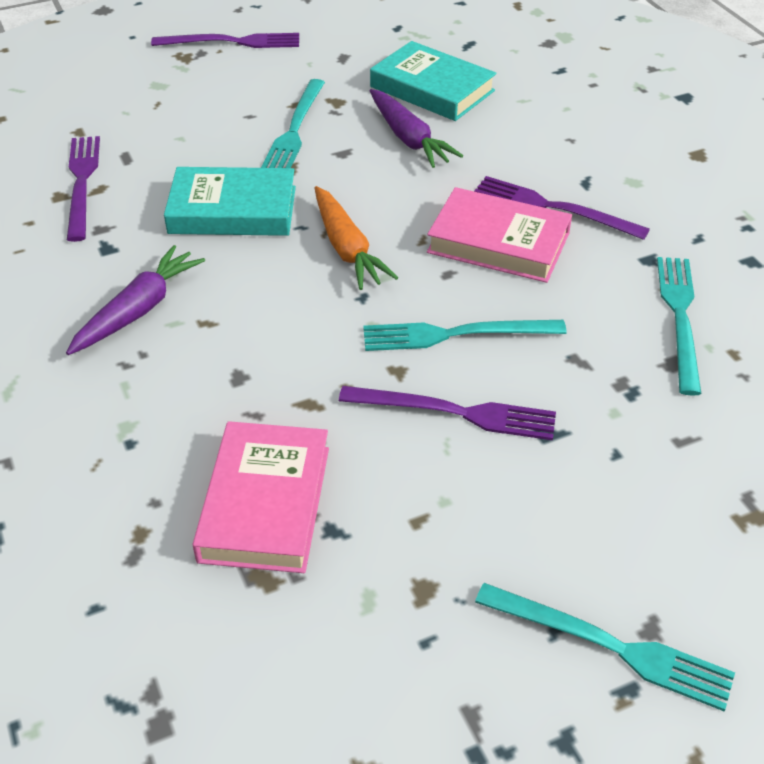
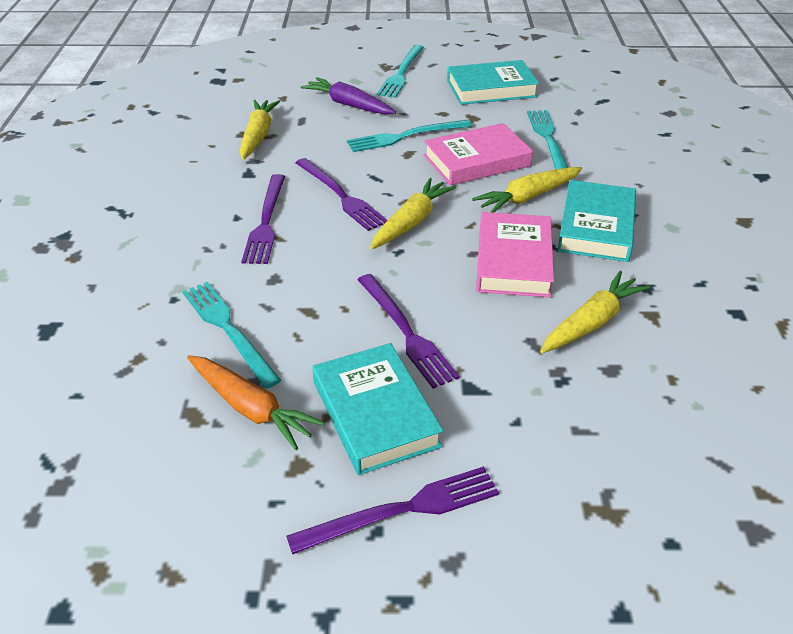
purple carrot: [66,245,205,355] [370,89,463,168] = 2 -> [301,77,396,114] = 1
turquoise book: [164,167,296,236] [370,41,497,121] = 2 -> [312,343,443,475] [447,60,539,105] [557,180,636,262] = 3
yellow carrot: none = 0 -> [240,100,280,160] [370,178,456,249] [472,167,582,213] [540,271,650,353] = 4

